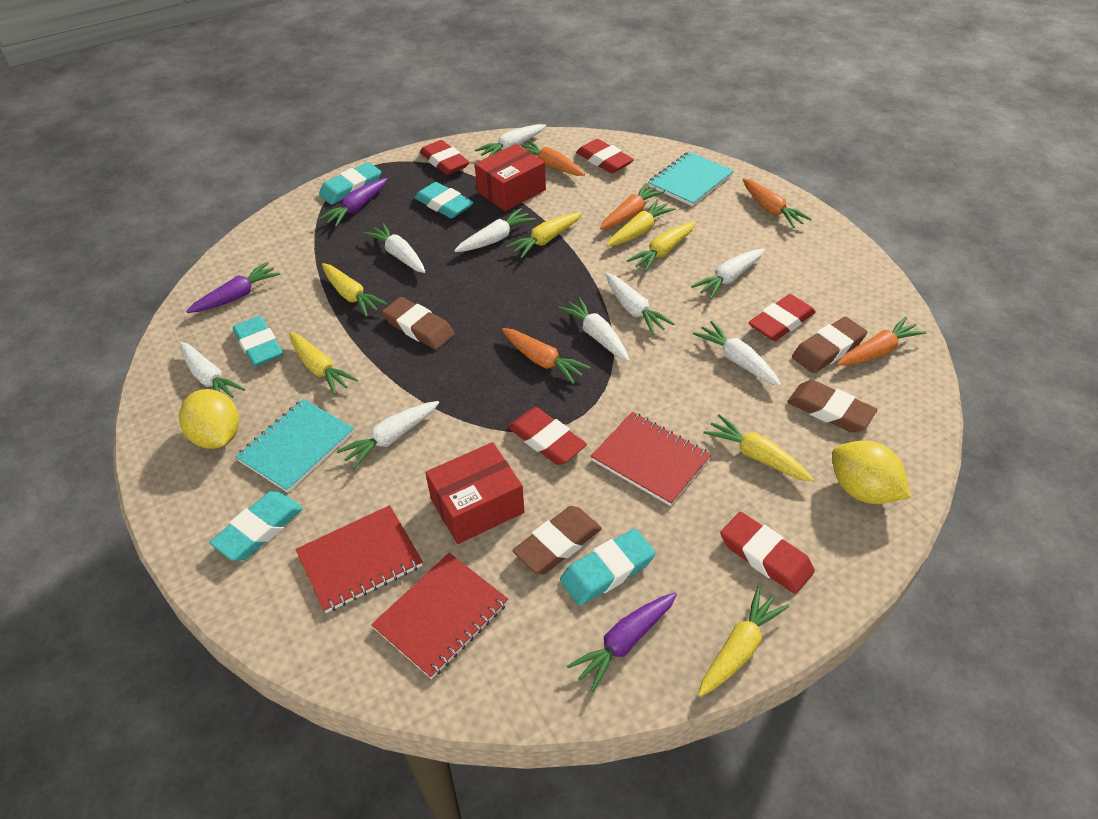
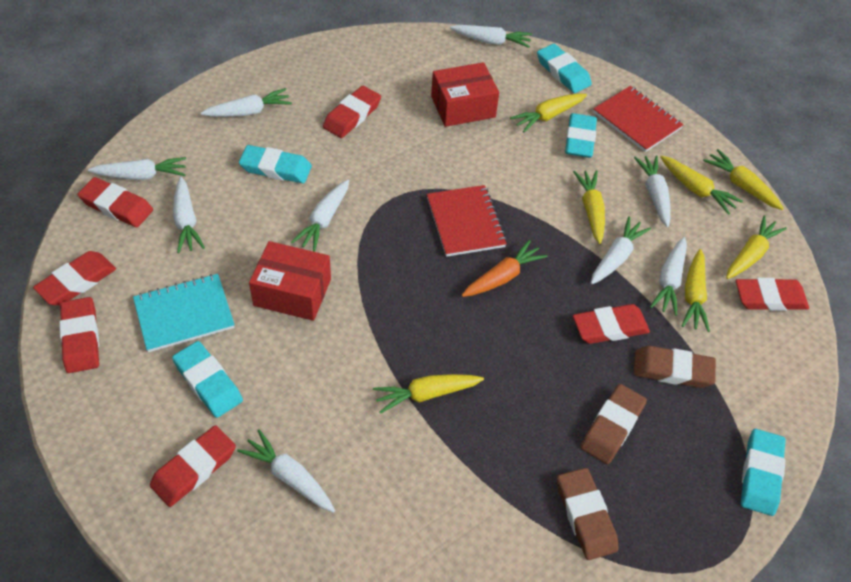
brown eraser: [382,297,455,350] [512,506,602,574] [787,380,878,433] [792,316,867,373] = 4 -> [557,468,619,560] [580,384,647,464] [634,346,716,388] = 3
orange carrot: [502,328,591,384] [520,140,585,176] [600,183,665,230] [743,179,812,228] [837,317,926,366] = 5 -> [462,240,547,297] = 1
purple carrot: [186,262,280,313] [319,178,388,227] [567,593,677,692] = 3 -> none = 0
red eraser: [420,140,469,175] [508,407,587,465] [576,139,634,174] [720,512,815,594] [748,294,816,341] = 5 -> [33,251,116,306] [59,297,99,373] [77,177,153,227] [150,425,236,507] [323,86,381,138] [573,304,650,344] [736,278,809,311] = 7
red notebook: [295,505,423,613] [371,553,508,679] [590,412,712,506] = 3 -> [427,185,507,257] [593,86,684,152] = 2
turquoise notebook: [235,399,354,493] [648,152,734,206] = 2 -> [133,274,235,352] = 1
yellow lemon: [179,389,239,449] [832,441,910,504] = 2 -> none = 0

